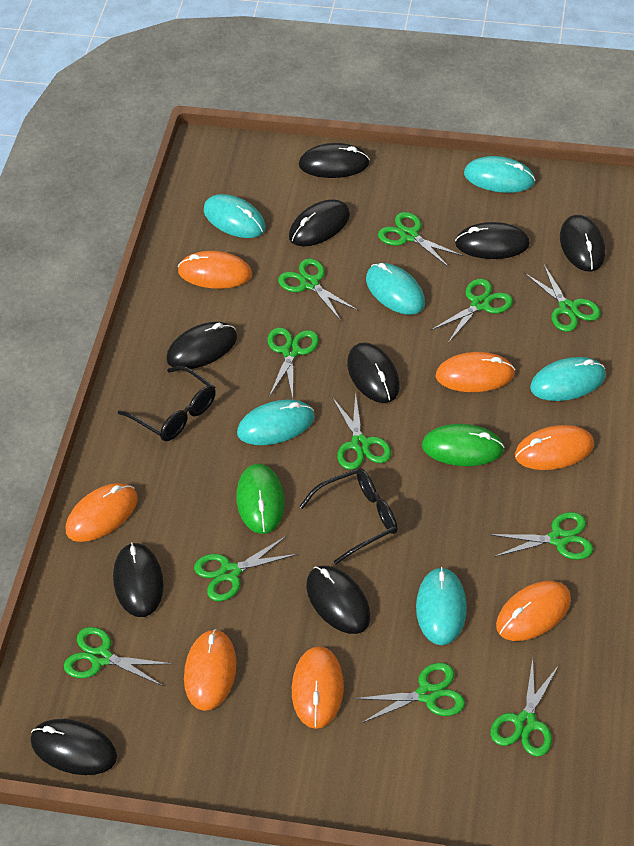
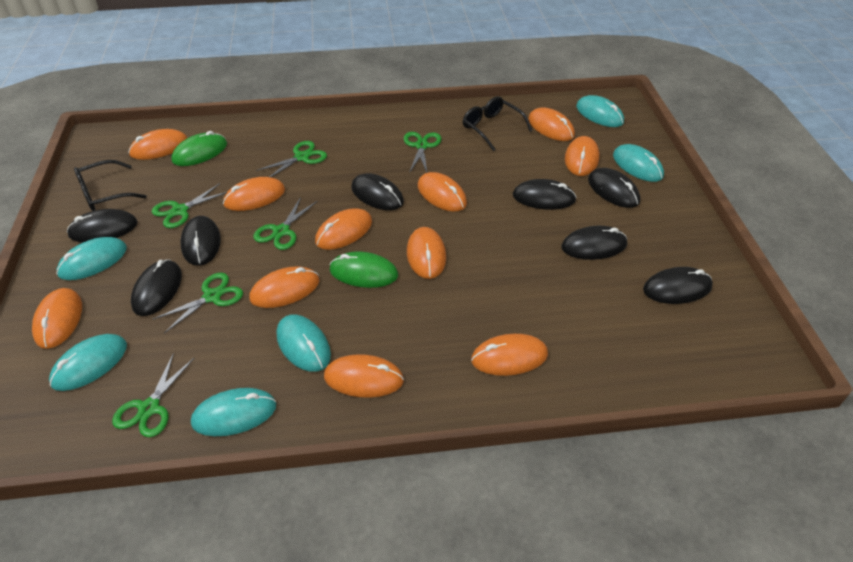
black mouse: [30,719,117,775] [113,542,164,617] [166,322,237,369] [289,199,350,246] [299,143,370,178] [306,566,371,634] [347,342,400,403] [455,222,530,259] [560,215,605,271] = 9 -> [67,209,137,243] [131,259,182,316] [180,216,221,266] [351,173,404,210] [513,179,577,210] [561,226,627,260] [588,168,640,208] [643,267,713,304] = 8
green scissors: [64,627,173,686] [194,536,298,601] [267,327,319,398] [278,258,359,321] [332,392,391,470] [353,663,465,723] [378,212,463,267] [431,278,513,343] [489,512,593,560] [491,658,559,757] [524,265,601,332] = 11 -> [112,353,194,437] [152,183,227,228] [153,273,243,333] [253,197,317,250] [256,141,327,177] [404,132,441,173] = 6
orange mouse: [66,483,138,542] [178,251,252,289] [184,629,237,711] [292,646,344,729] [435,352,515,392] [496,581,571,641] [515,425,594,470] = 7 -> [32,288,82,349] [128,129,187,160] [223,177,285,211] [249,267,320,308] [315,208,372,250] [324,354,404,398] [407,227,446,279] [418,172,467,212] [471,334,548,376] [528,107,575,141] [565,136,599,176] = 11

